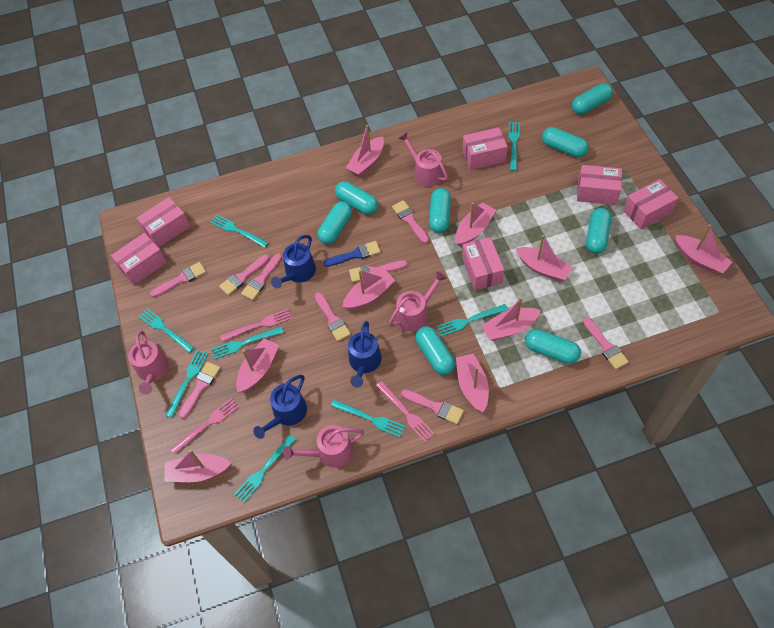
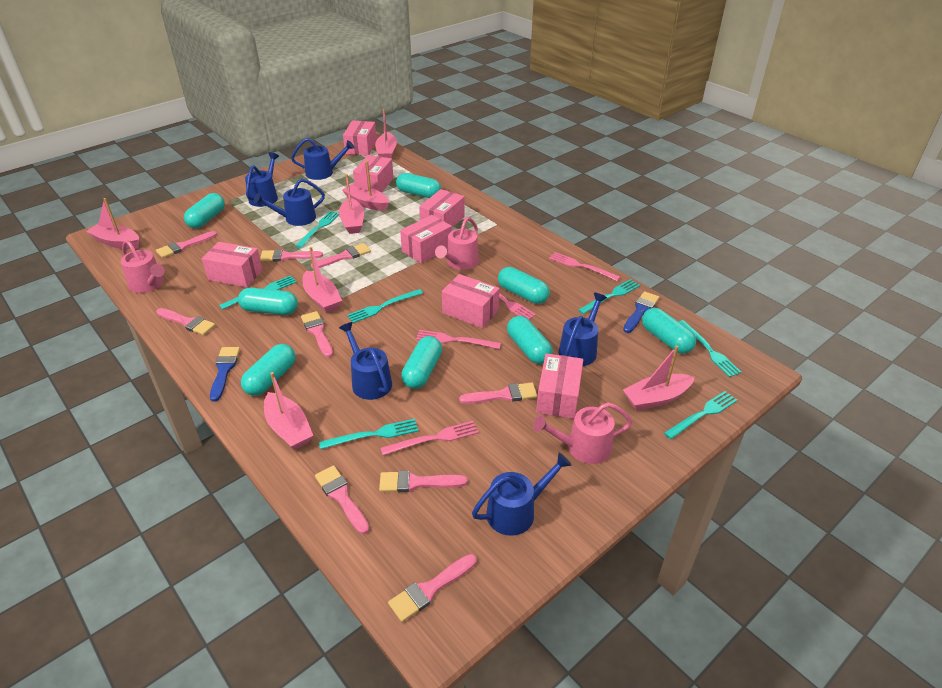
blue brush: [323,241,381,267] = 1 -> [210,347,240,402] [623,291,659,333] = 2
blue watering can: [253,375,307,439] [271,235,316,289] [348,321,382,387] = 3 -> [245,152,279,207] [254,179,325,226] [291,138,355,180] [339,322,392,400] [472,453,572,536] [559,293,607,366] = 6
pink boat: [164,450,231,482] [236,338,279,393] [342,269,395,310] [346,125,384,176] [455,202,496,247] [456,353,489,412] [481,297,541,341] [516,235,573,282] [675,224,732,274] = 9 -> [86,198,139,249] [264,372,313,450] [303,247,342,313] [339,174,364,234] [342,161,389,211] [375,109,397,158] [623,346,695,411] = 7
pink box: [111,233,167,285] [137,197,190,248] [462,127,508,170] [462,237,504,290] [577,165,622,205] [623,179,678,229] = 6 -> [202,242,263,287] [343,120,377,156] [353,155,393,193] [400,215,452,263] [419,189,465,228] [442,274,500,328] [536,353,583,419] = 7
pink fork: [170,398,239,455] [220,309,292,342] [376,381,435,442] = 3 -> [380,421,479,455] [416,330,501,349] [478,280,536,319] [549,252,620,281] = 4
pink watering can: [128,331,169,394] [283,425,364,468] [388,271,447,331] [399,132,448,187] = 4 -> [120,240,165,293] [435,217,479,270] [533,402,632,464] = 3
turquoise fork: [138,308,194,353] [165,350,208,418] [210,214,268,248] [211,326,284,360] [234,434,296,503] [331,399,405,438] [436,304,508,337] [509,122,520,171] = 8 -> [219,275,297,310] [296,211,339,248] [319,419,418,449] [347,289,423,323] [578,279,640,314] [664,391,737,439] [679,320,742,377] = 7

